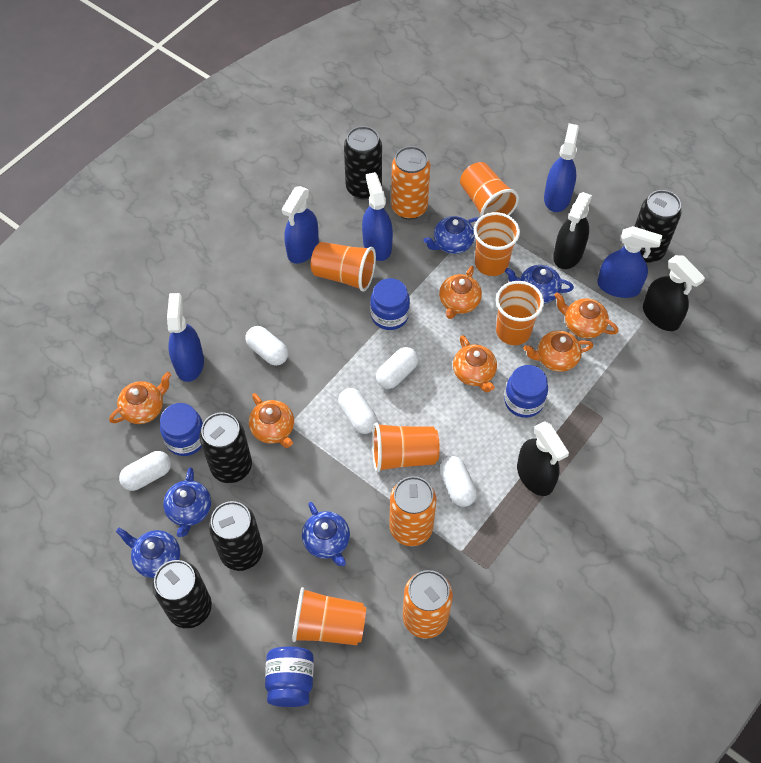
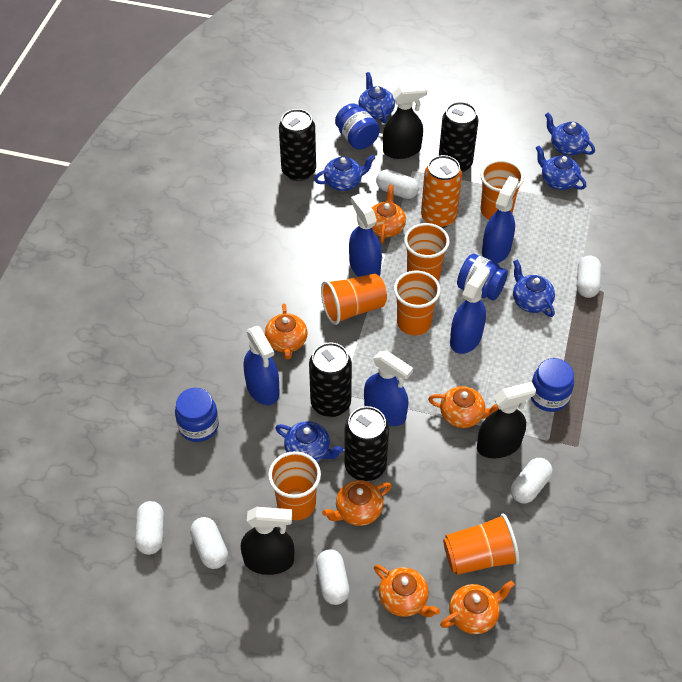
black can: [152,560,212,628] [199,412,252,483] [209,501,263,571] [344,126,382,200] [634,190,682,263] = 5 -> [279,109,316,181] [309,342,352,417] [344,406,389,481] [439,102,479,173] = 4
blue teapot: [116,528,180,578] [163,467,211,537] [302,502,350,566] [423,216,479,254] [505,265,574,304] = 5 -> [275,421,344,462] [314,155,375,191] [359,72,395,123] [513,260,555,317] [536,146,586,190] [545,113,595,155] = 6
orange can: [389,476,437,546] [391,146,430,219] [403,570,453,639] = 3 -> [421,155,462,228] = 1
white capsule: [119,451,171,491] [245,326,288,366] [338,388,377,434] [376,347,418,389] [440,456,477,507] = 5 -> [135,501,164,555] [190,517,228,569] [316,549,350,605] [376,169,419,199] [511,458,553,503] [577,256,601,298] = 6

